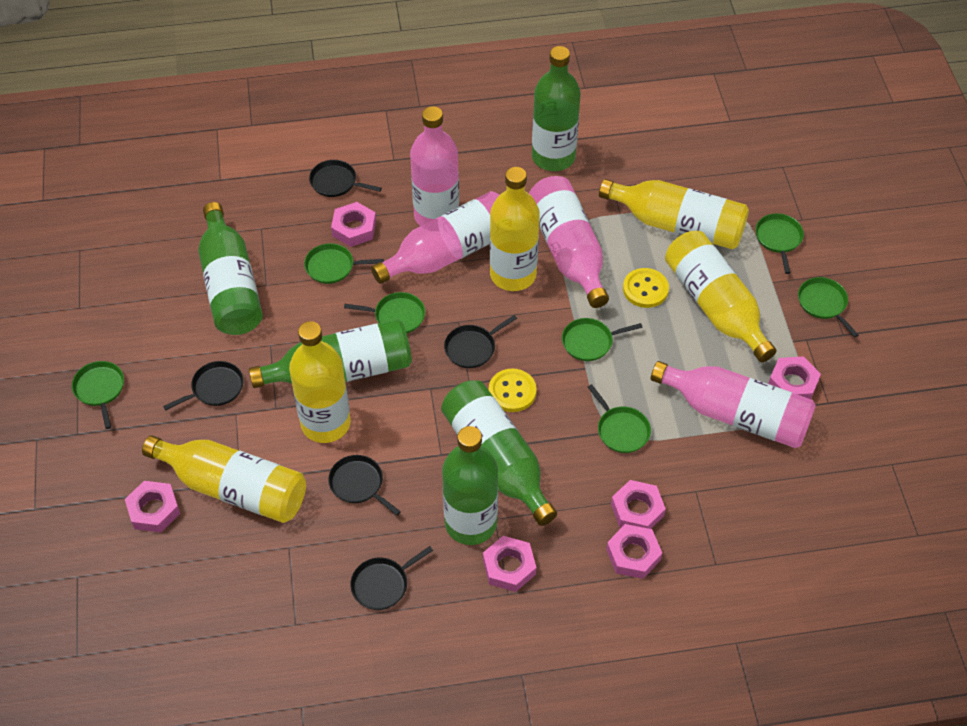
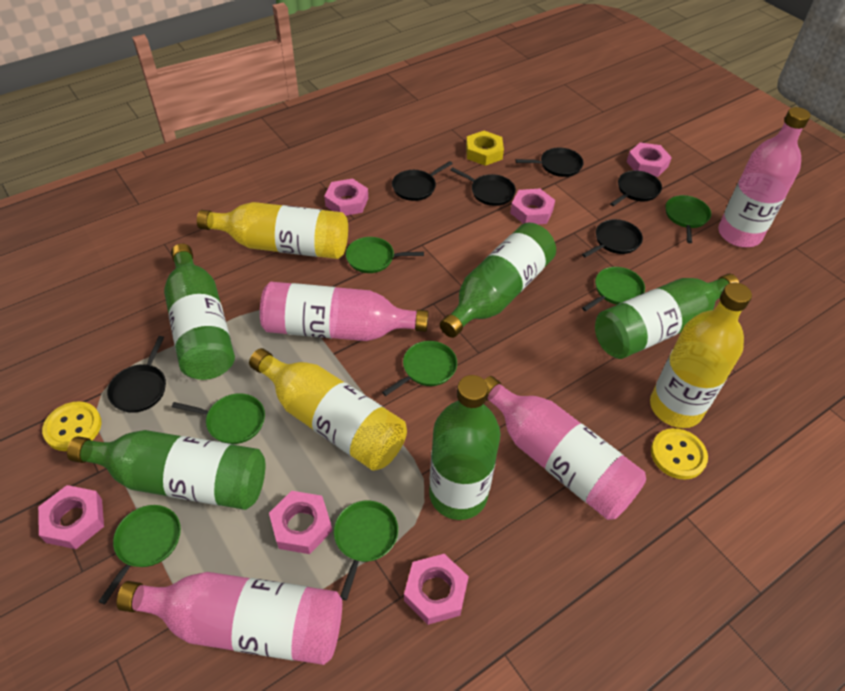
black pan: [163,361,244,410] [309,160,382,197] [328,455,401,516] [350,546,433,610] [444,315,517,368] = 5 -> [107,336,166,413] [392,161,453,201] [450,167,516,206] [515,148,583,177] [582,219,643,258] [610,170,662,206] = 6
yellow bottle: [142,435,306,523] [289,321,351,443] [490,167,540,291] [599,179,749,249] [665,231,776,362] = 5 -> [197,202,348,259] [249,348,407,471] [650,282,752,428] = 3
yellow nut: none = 0 -> [466,131,504,166] = 1

